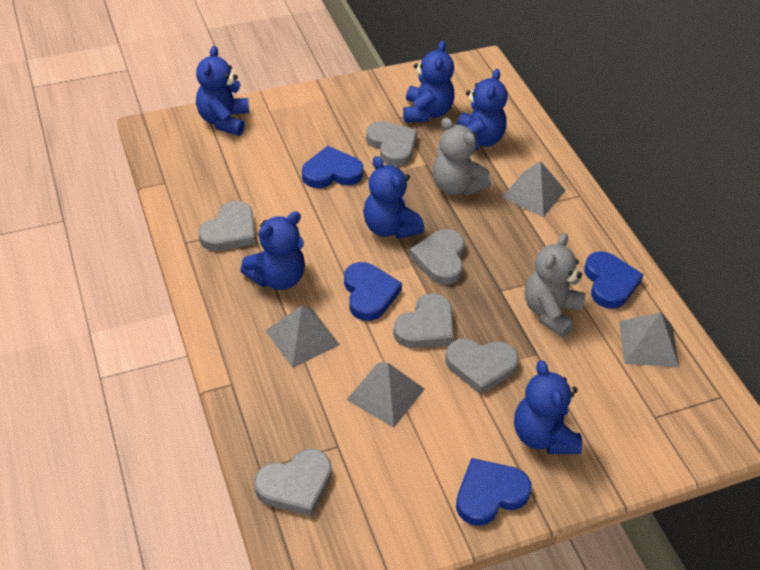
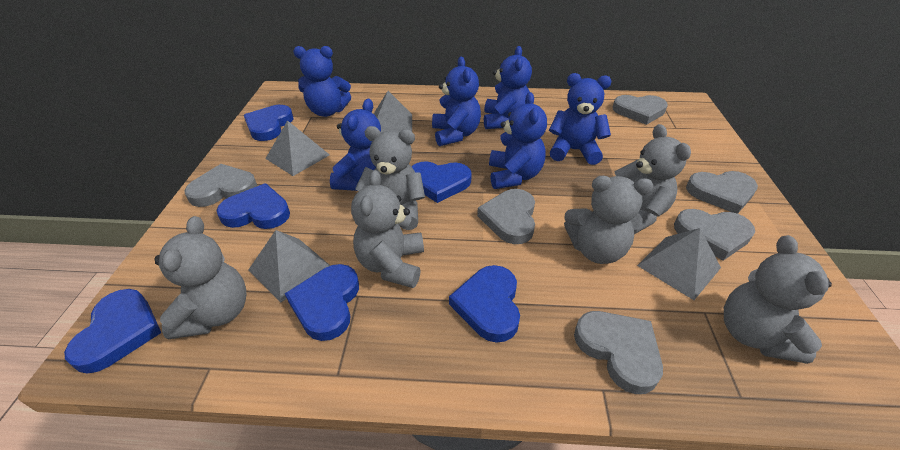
blue heart: [302,146,363,188] [344,262,402,321] [456,458,532,526] [584,251,644,309] = 4 -> [64,289,161,374] [216,183,290,229] [244,105,294,141] [285,264,359,341] [411,161,472,203] [449,265,520,343] = 6
grey teddy bear: [433,118,491,195] [525,233,586,337] = 2 -> [155,216,247,339] [351,170,424,288] [355,126,425,230] [564,176,654,264] [614,124,691,234] [724,235,832,364] = 6

